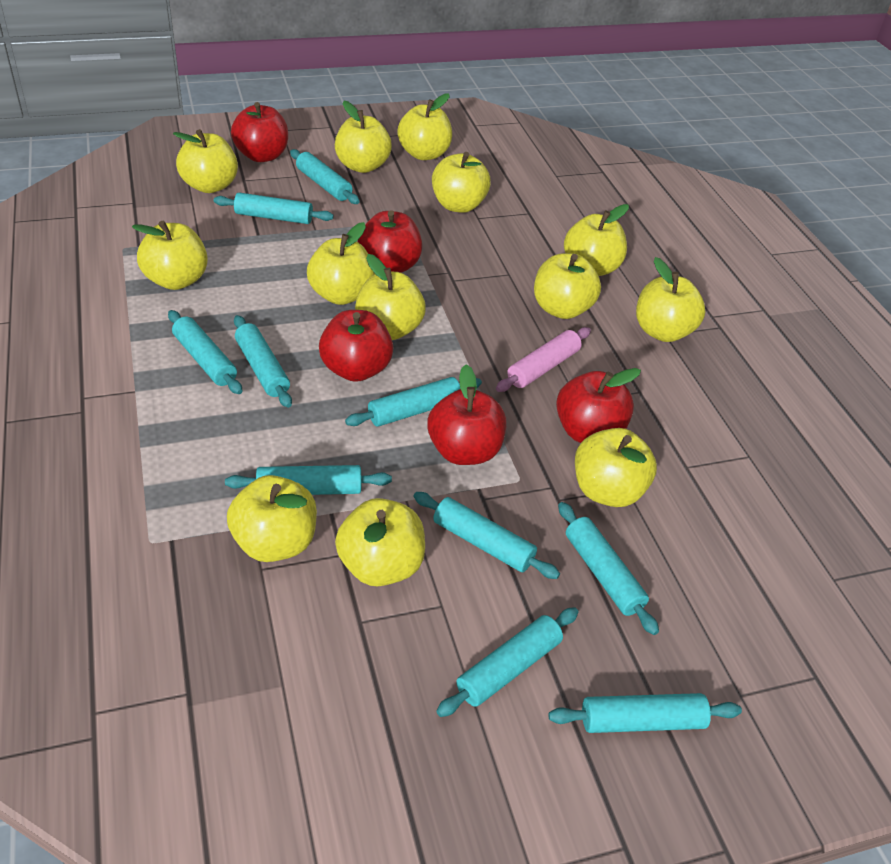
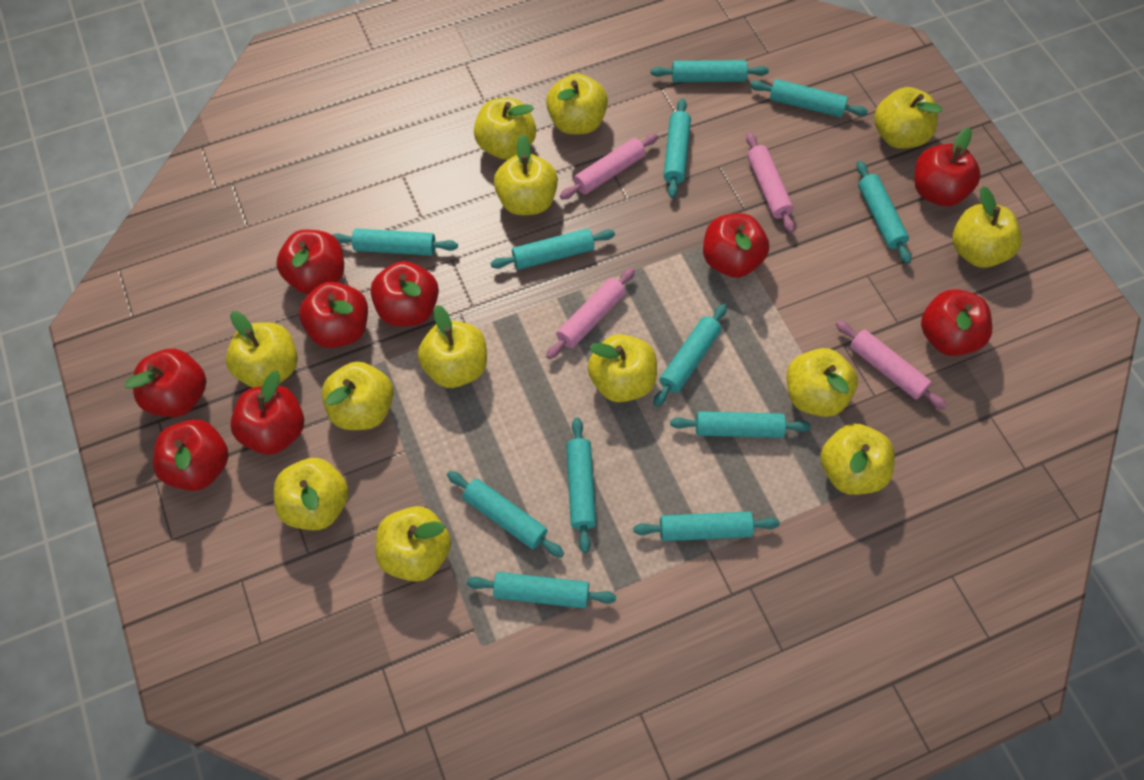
pink rolling pin: [496,327,591,392] = 1 -> [546,268,635,359] [560,134,658,200] [746,133,795,233] [836,321,947,410] = 4
red apple: [231,102,288,162] [319,310,393,382] [358,210,422,273] [428,364,506,465] [556,368,641,443] = 5 -> [125,349,206,417] [153,419,229,491] [230,371,304,455] [277,230,344,294] [299,282,368,348] [371,261,439,326] [703,213,769,278] [914,127,981,206] [921,289,992,356] = 9
turquoise rolling pin: [168,310,243,394] [214,193,334,224] [225,465,392,495] [234,315,292,408] [290,149,360,204] [345,377,482,427] [413,492,560,579] [436,607,578,717] [548,693,742,733] [558,502,659,635] = 10 -> [333,228,458,256] [447,471,564,558] [467,572,616,608] [490,229,615,270] [566,418,596,553] [633,511,780,541] [651,60,769,82] [653,304,727,407] [663,98,691,198] [670,411,811,438] [750,79,868,117] [856,161,911,264] = 12

